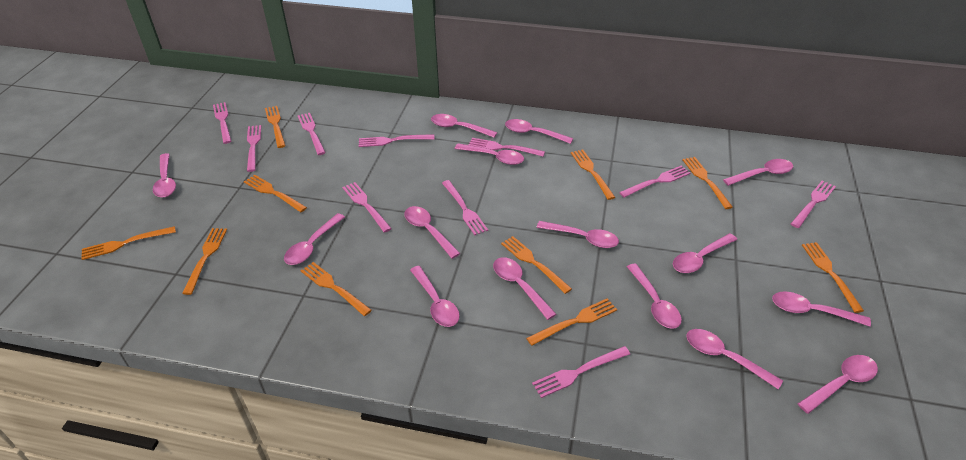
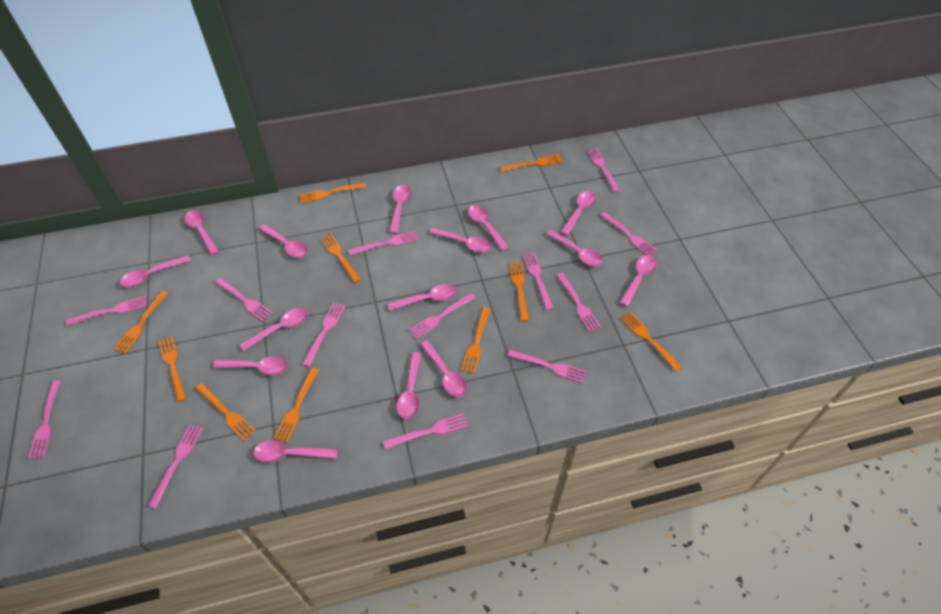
pink fork: [213,102,232,144] [247,125,261,172] [297,113,326,155] [342,182,392,233] [359,134,435,147] [442,180,488,235] [469,138,545,157] [532,346,630,398] [619,165,691,198] [791,181,836,228] = 10 -> [28,381,61,459] [66,296,147,326] [148,425,203,509] [215,278,273,322] [302,303,345,367] [348,231,419,256] [383,413,468,449] [409,293,475,339] [507,350,587,383] [523,252,554,310] [556,272,601,332] [587,148,620,192] [600,212,658,256] = 13

